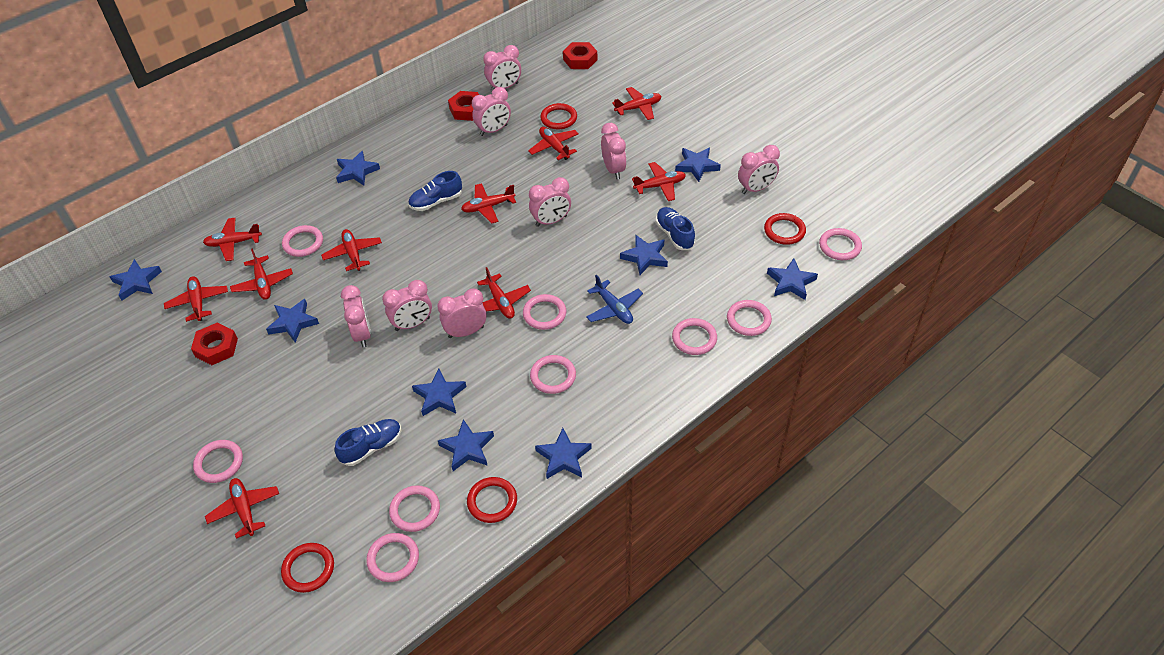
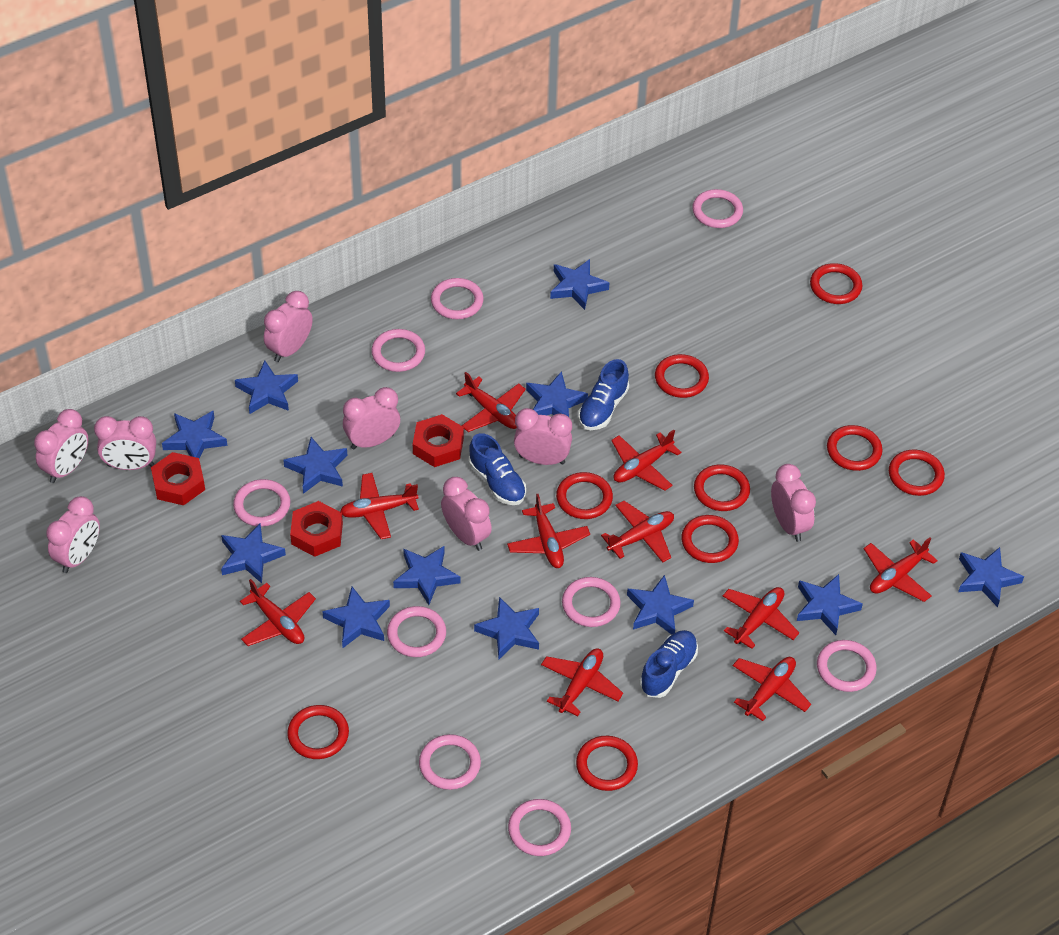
blue plane: [586,274,643,324] = 1 -> none = 0
blue star: [110,259,162,300] [266,299,319,343] [336,151,380,186] [412,369,466,416] [438,419,494,471] [535,428,592,479] [620,235,668,275] [675,147,721,182] [767,258,818,300] = 9 -> [162,410,227,458] [221,524,286,583] [235,360,298,414] [283,437,347,494] [322,587,390,648] [393,546,461,605] [474,597,539,659] [526,371,588,417] [550,259,609,310] [627,575,694,635] [797,574,863,635] [958,547,1024,607] = 12
red ring: [281,543,334,593] [467,477,517,523] [540,103,577,129] [764,213,806,245] = 4 -> [287,705,349,759] [556,472,613,519] [576,736,638,791] [655,354,709,398] [681,515,739,563] [694,465,750,511] [810,263,863,304] [827,425,882,471] [889,450,945,496] = 9

